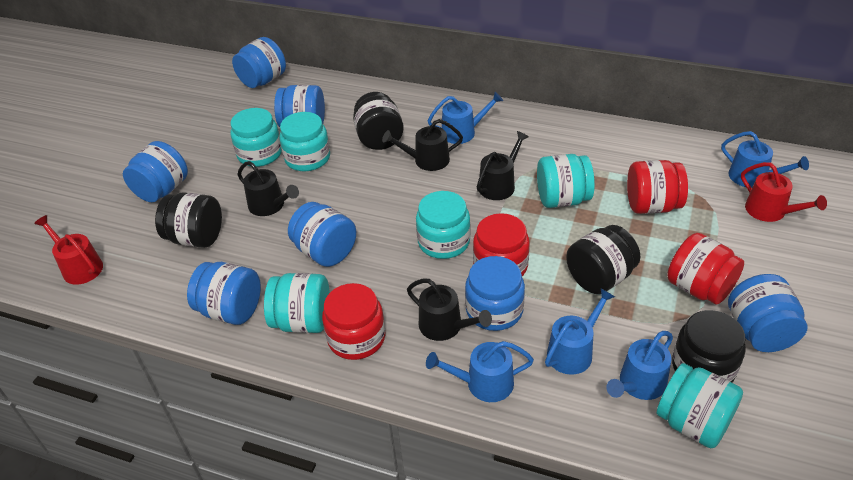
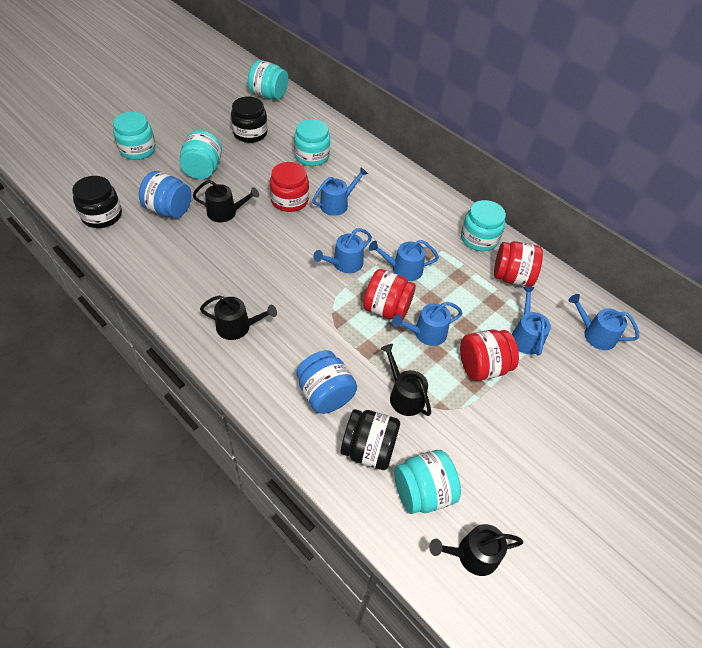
black jar: [155,193,222,248] [353,92,404,150] [566,225,640,294] [672,310,746,382] = 4 -> [72,176,122,228] [231,97,268,143] [341,409,400,470] = 3
blue jar: [123,141,188,202] [187,262,261,325] [232,37,286,88] [274,85,325,127] [288,202,356,267] [465,256,525,331] [728,274,808,352] = 7 -> [139,171,191,218] [296,350,357,414] = 2
blue watering can: [426,341,534,402] [428,92,503,144] [545,289,615,375] [606,331,673,400] [721,131,809,188] = 5 -> [312,167,368,216] [313,228,372,273] [369,240,439,281] [392,302,462,346] [512,287,551,356] [568,294,639,350] = 6
red watering can: [34,215,103,285] [741,162,827,222] = 2 -> none = 0

